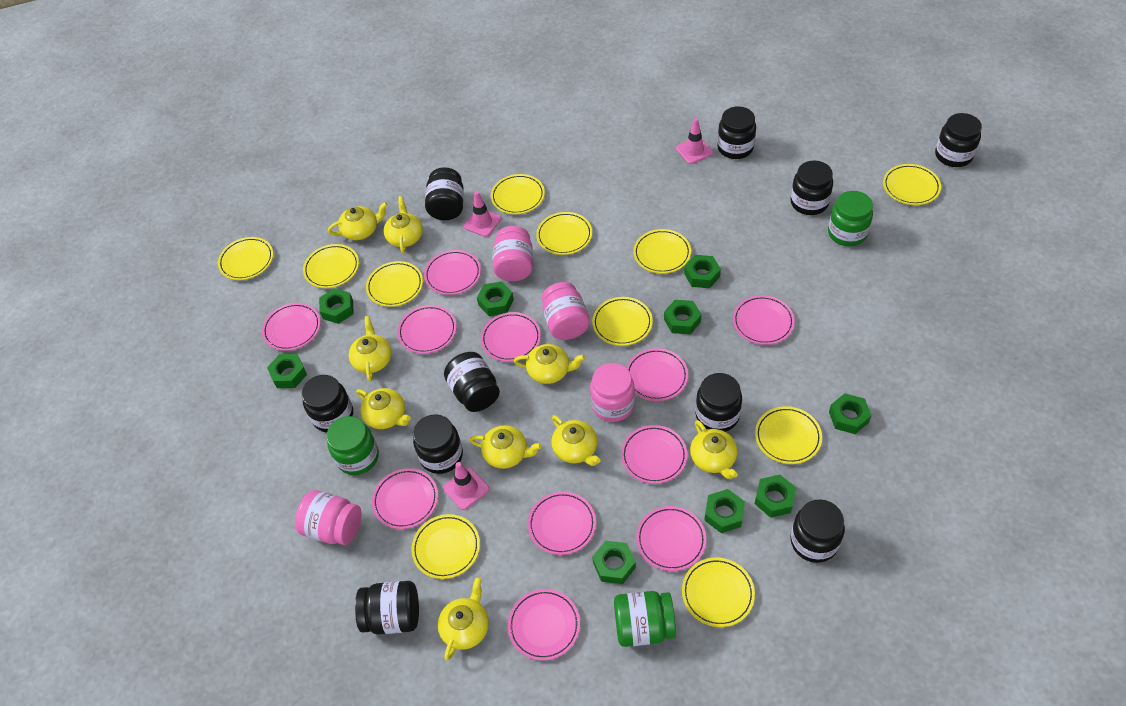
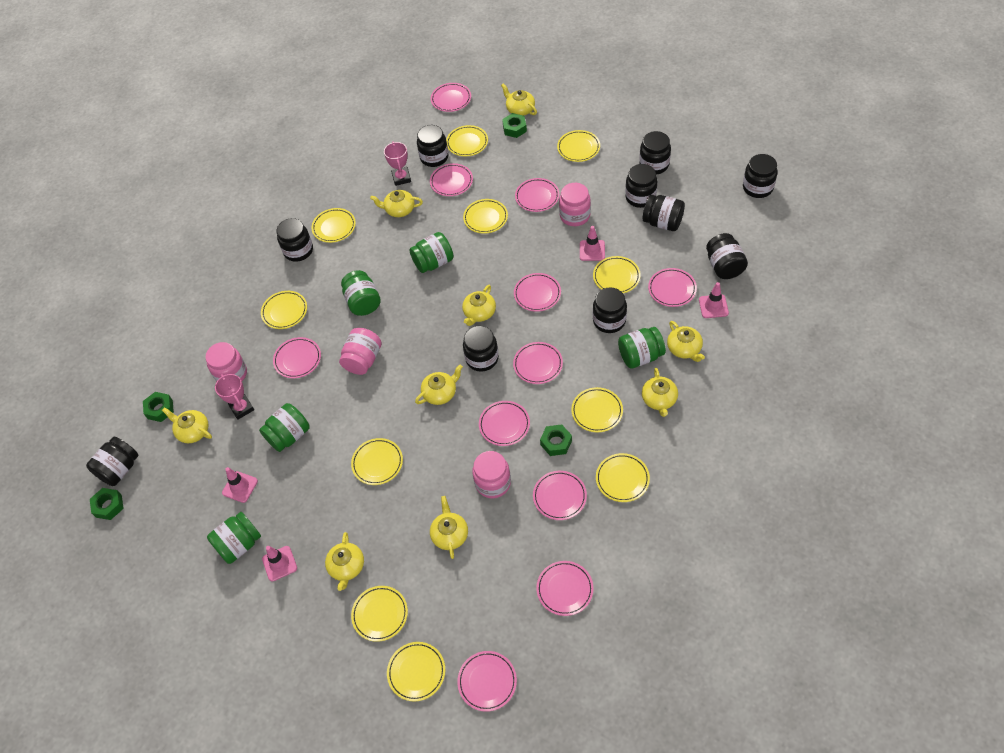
green jar: [327,416,379,475] [614,591,676,647] [828,191,873,246] = 3 -> [207,512,261,564] [259,403,310,452] [341,270,381,316] [409,232,454,273] [618,327,666,369] = 5
green nut: [267,354,307,388] [319,288,354,324] [477,281,514,316] [592,541,636,584] [664,300,702,334] [684,255,721,288] [704,489,745,533] [755,475,796,518] [829,393,872,434] = 9 -> [90,488,124,520] [143,392,174,422] [502,113,527,138] [540,424,572,456] = 4
pink traffic cone: [443,462,489,510] [464,191,501,237] [676,118,713,164] = 3 -> [222,467,258,503] [262,546,297,582] [580,226,605,261] [699,282,729,318] = 4
pink trophy: none = 0 -> [215,374,254,420] [384,142,411,186] = 2

